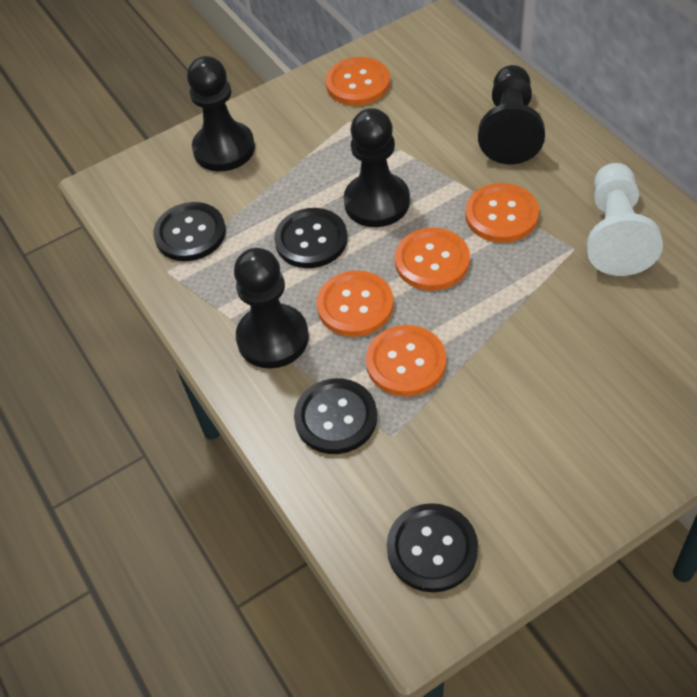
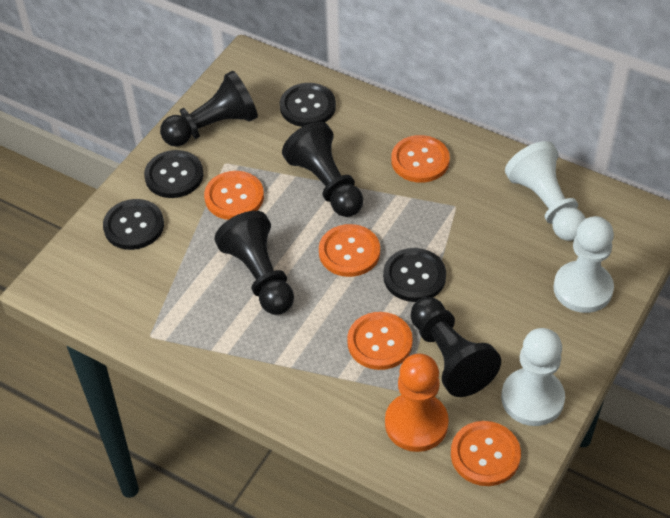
orange pawn: none = 0 -> [385,354,449,452] = 1
white pawn: [587,163,663,276] = 1 -> [501,328,565,426] [505,141,586,241] [553,216,614,313] = 3

